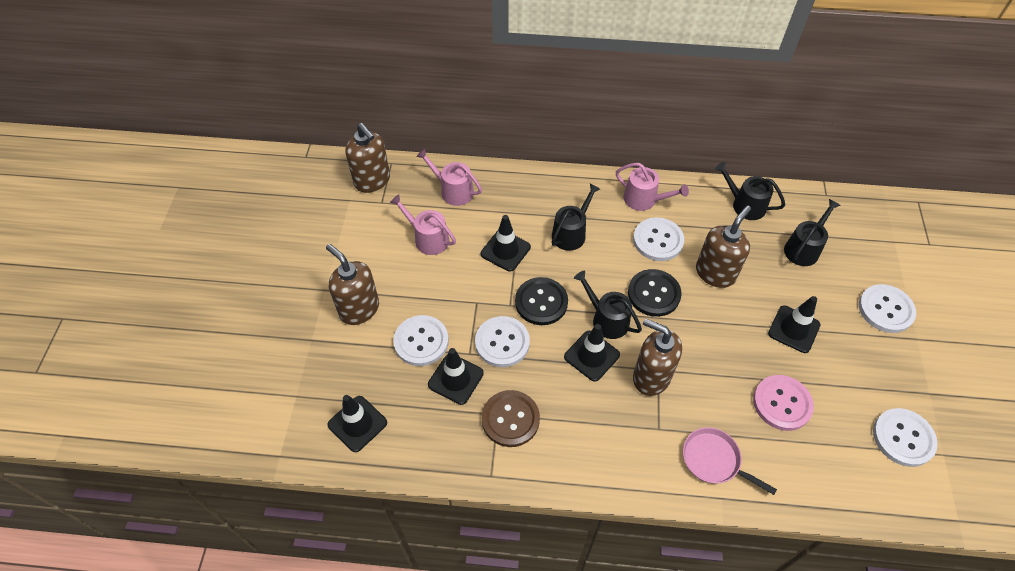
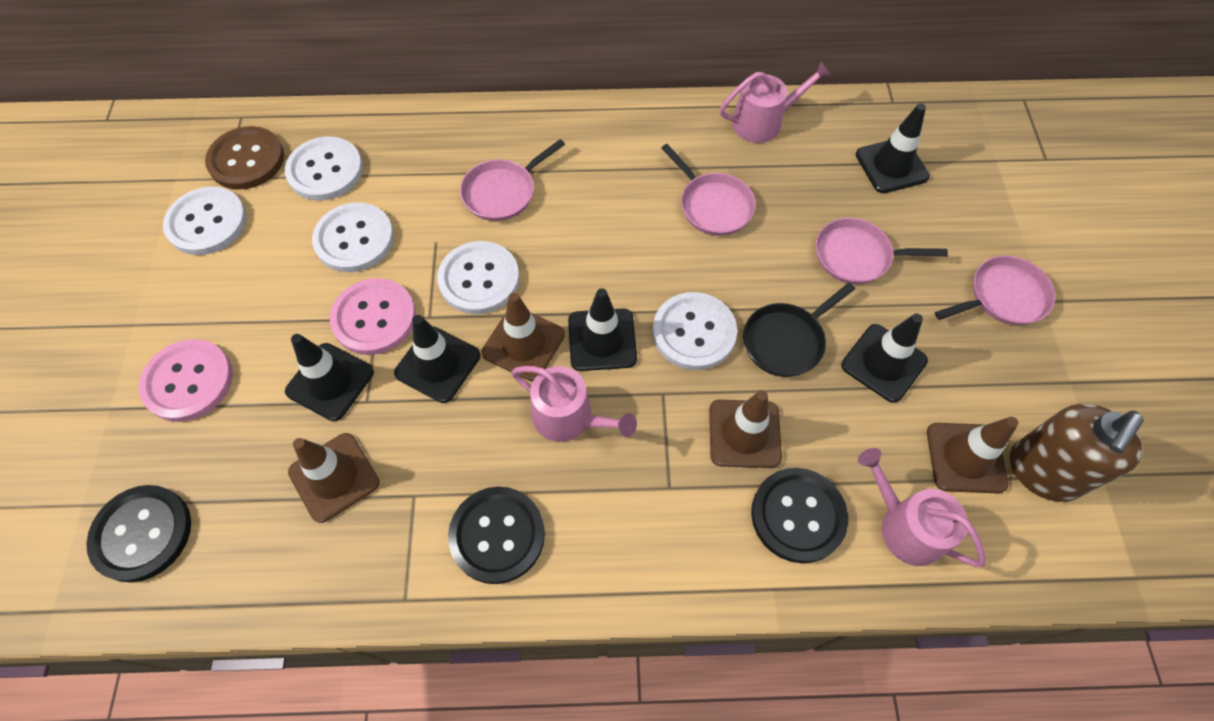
black button: [515,277,568,325] [628,269,682,317] = 2 -> [86,485,191,582] [448,487,545,584] [751,468,848,563] = 3
black pan: none = 0 -> [743,283,855,377] = 1
black watering can: [552,184,600,251] [574,271,642,339] [715,162,785,220] [784,199,841,266] = 4 -> none = 0
brown soap dispenser: [326,244,379,325] [345,123,390,193] [633,318,682,396] [696,206,751,288] = 4 -> [1010,404,1144,502] = 1
brown traffic cone: none = 0 -> [288,433,380,523] [482,293,565,381] [709,390,782,468] [927,417,1018,493] = 4
pink button: [753,375,814,431] = 1 -> [139,339,233,422] [330,278,416,355] = 2
pink pan: [683,427,777,495] = 1 -> [460,139,565,221] [661,144,756,236] [816,218,948,284] [935,256,1056,325] = 4

